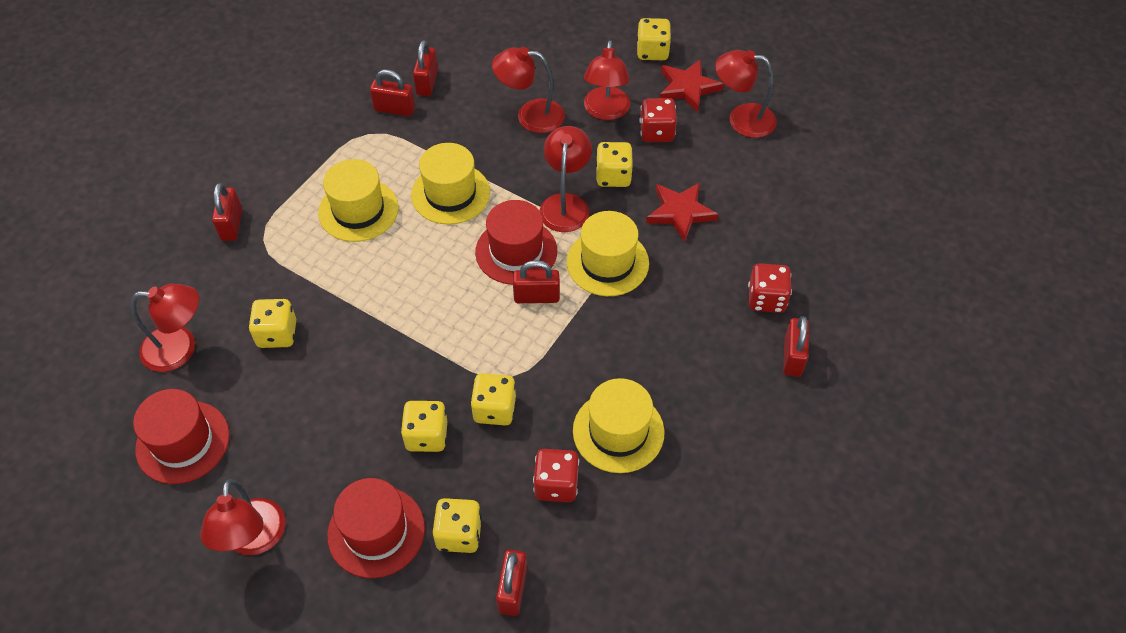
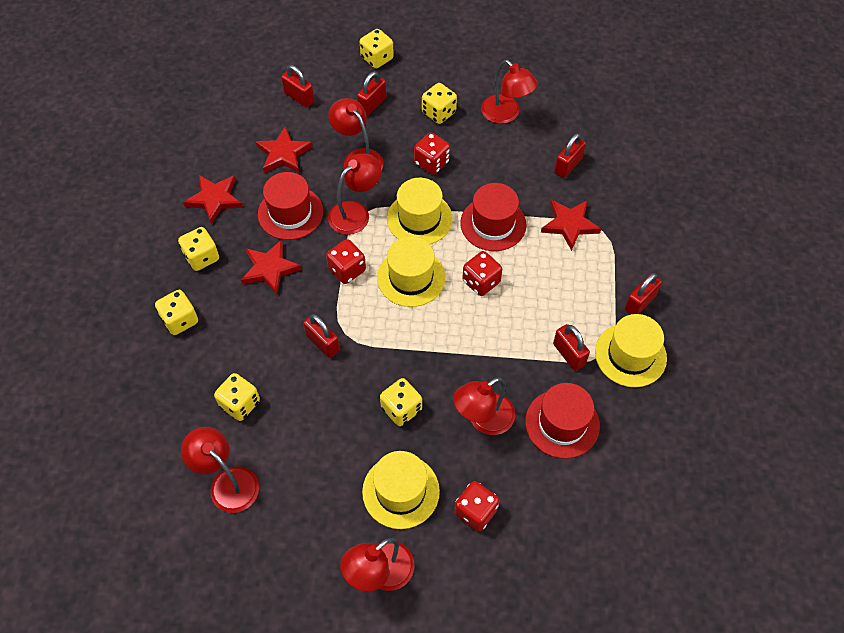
red dice: [533,449,579,502] [639,98,677,142] [748,263,792,313] = 3 -> [326,239,366,284] [414,132,450,175] [454,481,500,532] [462,251,502,296] = 4
red star: [646,183,719,242] [660,59,724,112] = 2 -> [183,175,243,224] [241,240,302,295] [255,126,312,173] [541,200,601,251] = 4

